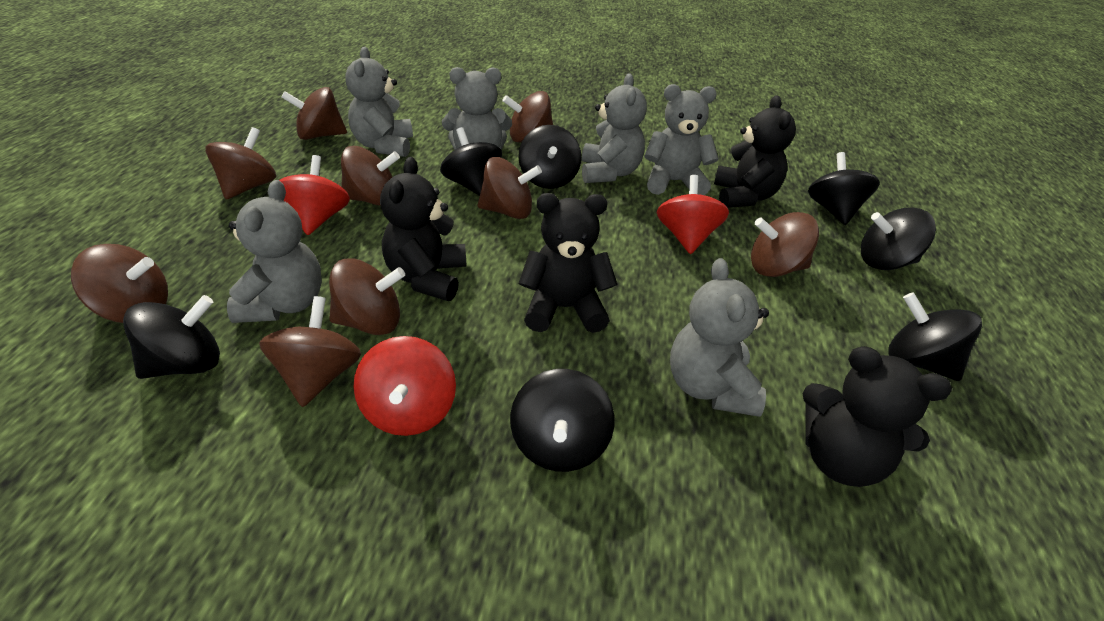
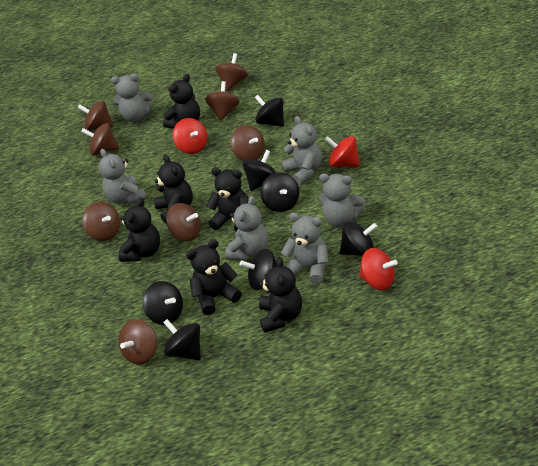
black teddy bear: [380,157,467,301] [519,193,618,333] [714,95,796,208] [803,346,952,487] = 4 -> [119,197,160,262] [154,154,193,225] [163,74,200,129] [186,239,242,315] [206,167,249,232] [259,257,302,333] = 6
brown spinning top: [71,244,168,323] [206,127,276,199] [259,296,361,407] [281,87,347,140] [329,258,405,335] [341,146,400,206] [477,157,542,219] [502,91,553,142] [751,212,819,277] = 9 -> [77,101,113,131] [81,123,119,155] [82,202,120,241] [118,319,157,365] [166,203,201,241] [205,81,240,120] [215,53,248,91] [231,125,265,161] = 8

